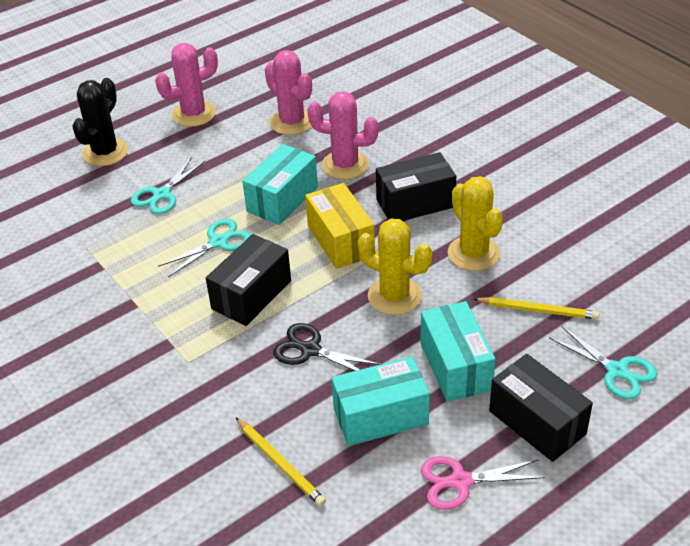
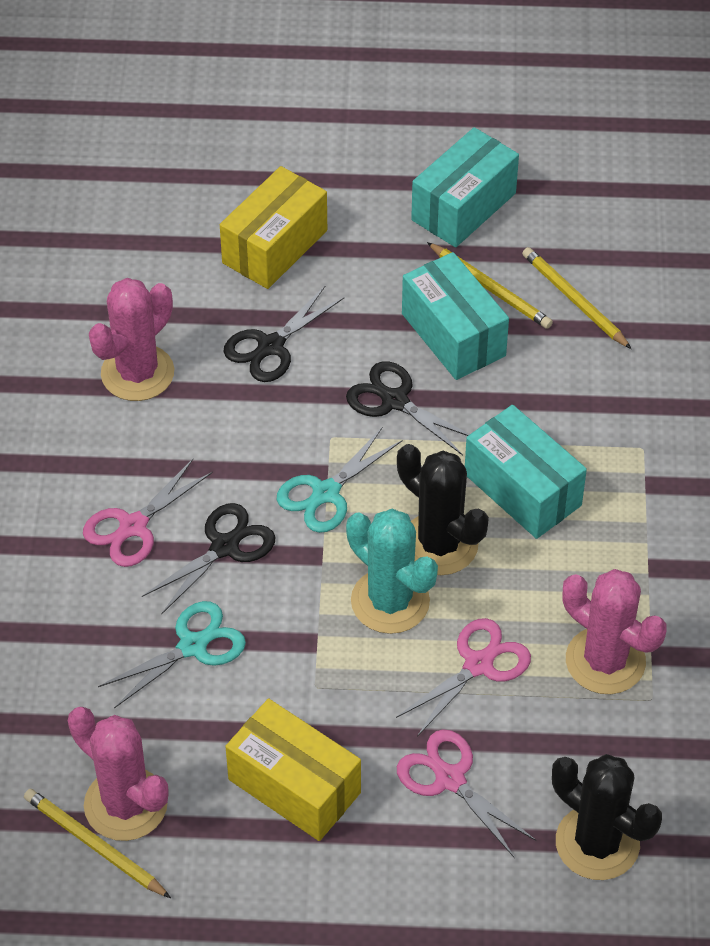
black box: [206,234,291,326] [376,152,456,221] [489,354,593,462] = 3 -> none = 0
black cactus: [72,78,128,166] = 1 -> [397,444,489,575] [552,754,662,880] = 2
black scissors: [273,323,380,371] = 1 -> [142,503,276,615] [224,285,344,382] [346,361,470,455] = 3
pink scissors: [421,456,545,510] = 1 -> [83,459,213,567] [396,618,531,737] [397,729,536,858] = 3
turquoise cactus: none = 0 -> [346,509,438,634] = 1
turquoise scissors: [131,157,205,214] [158,219,251,277] [549,325,657,399] = 3 -> [98,601,246,708] [277,427,403,533] = 2
yellow box: [305,183,375,269] = 1 -> [220,166,327,289] [225,699,361,841] = 2
yellow cactus: [358,218,432,315] [448,176,503,271] = 2 -> none = 0
yellow pencil: [235,417,326,506] [474,297,599,320] = 2 -> [24,789,171,898] [427,242,553,329] [522,247,631,349] = 3

